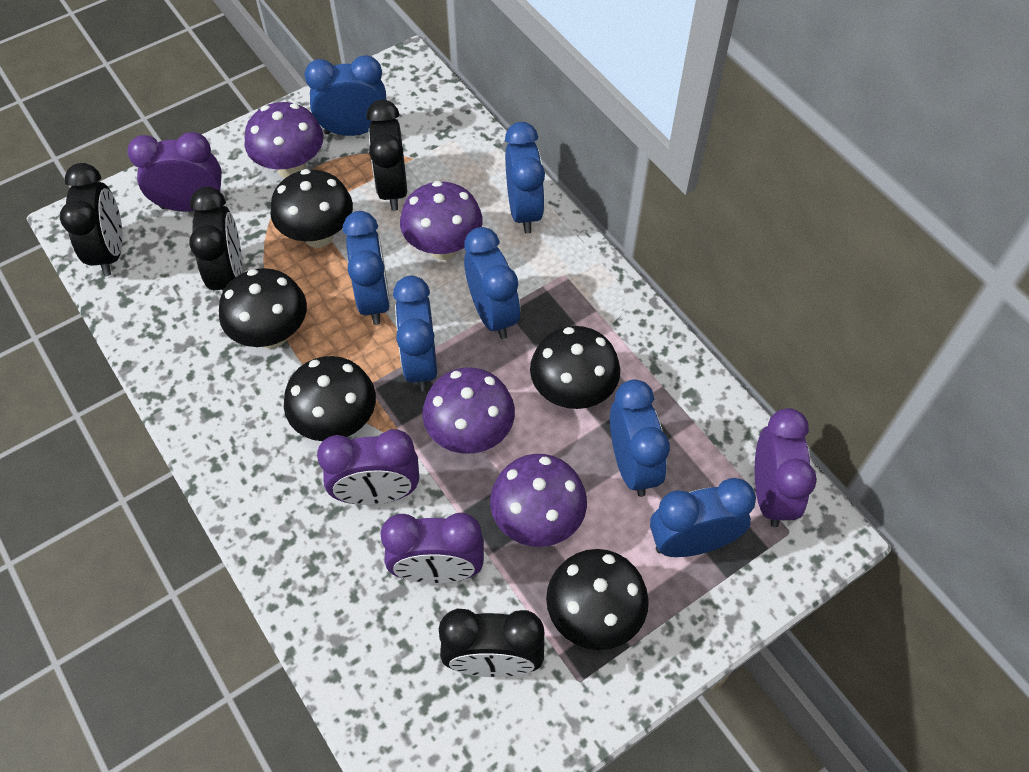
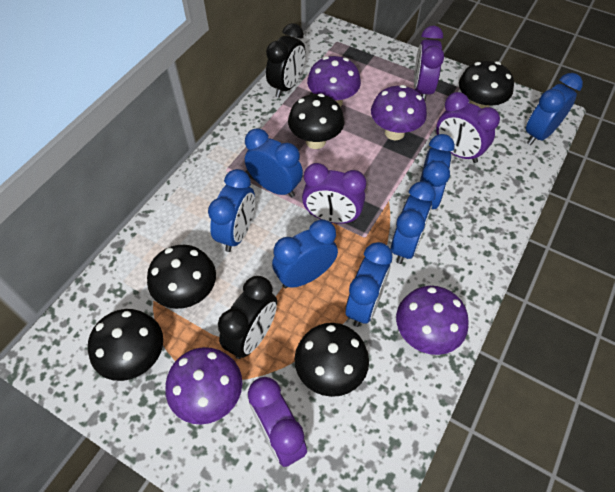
black clock: [60,163,123,276] [189,187,242,291] [366,100,407,211] [439,609,544,677] = 4 -> [218,276,277,359] [266,23,305,98] = 2

